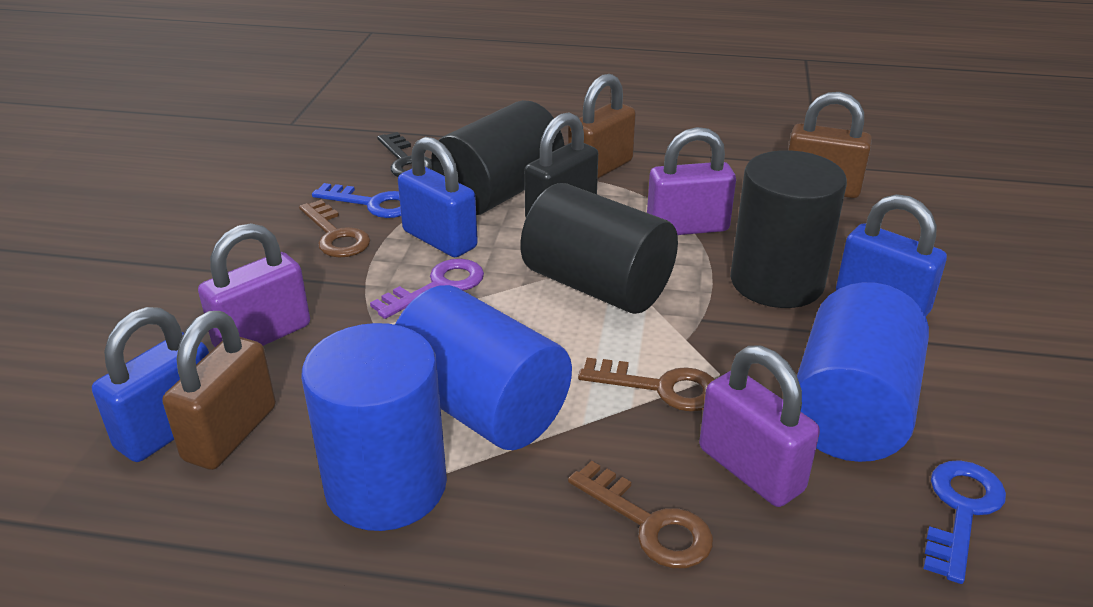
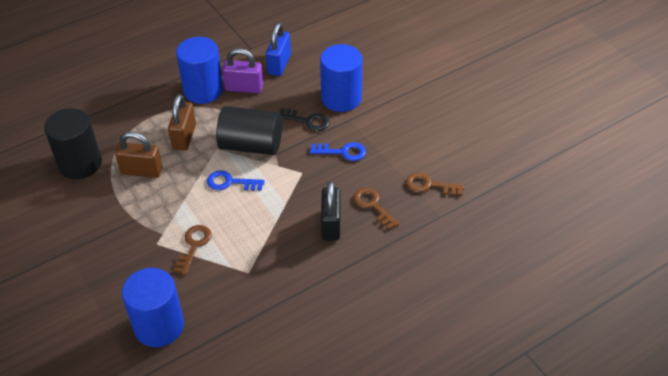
black cylinder: [431,100,564,215] [520,183,678,314] [730,150,847,308] = 3 -> [44,108,102,179] [216,106,282,155] = 2
blue padlock: [92,307,209,462] [398,137,478,257] [836,194,947,316] = 3 -> [266,23,291,76] = 1
brown padlock: [163,311,276,470] [568,74,636,178] [788,92,872,198] = 3 -> [115,132,163,178] [168,94,196,151] = 2
purple key: [370,259,484,319] = 1 -> none = 0
purple padlock: [198,223,310,347] [647,127,736,235] [699,345,820,507] = 3 -> [222,48,263,93] = 1

